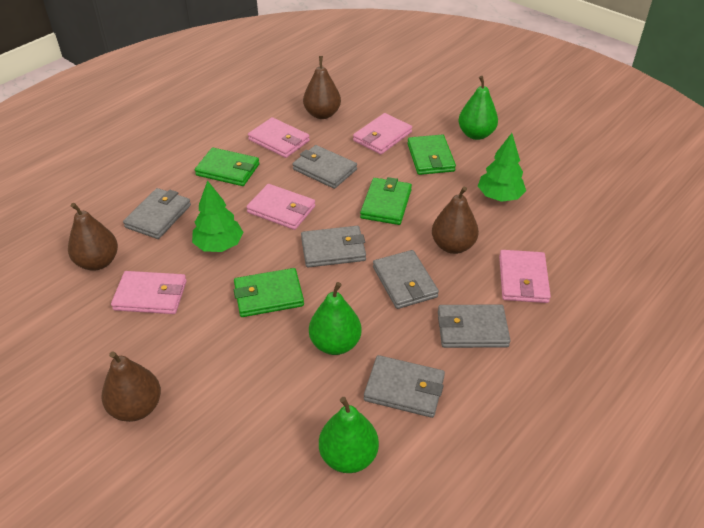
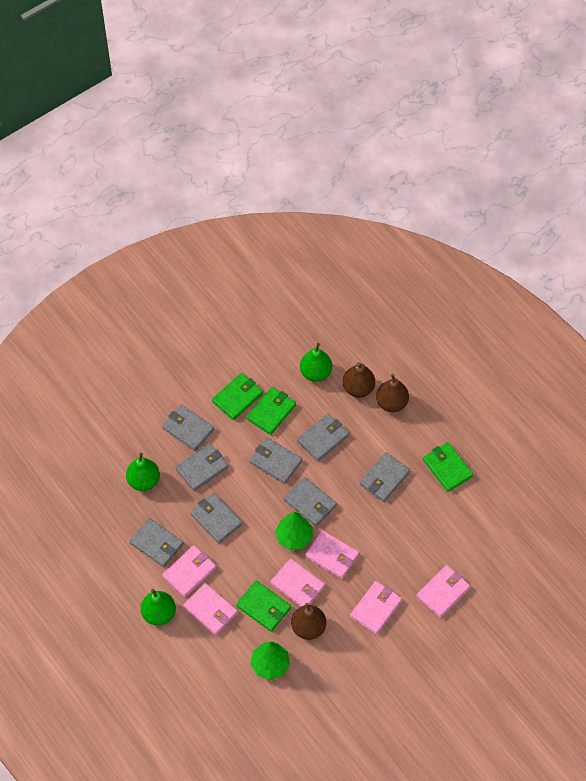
brown pear: [68,203,118,271] [101,351,161,422] [303,56,341,119] [432,186,479,254] = 4 -> [291,603,326,640] [343,362,375,397] [376,374,409,412] = 3
grey wallet: [123,188,191,239] [292,145,357,189] [301,226,366,267] [364,355,445,418] [373,250,439,309] [438,305,511,348] = 6 -> [129,518,184,567] [162,404,214,451] [175,443,228,491] [190,493,242,544] [250,437,302,484] [284,477,337,527] [297,414,349,461] [359,452,410,502] = 8
pink wallet: [111,271,187,314] [246,184,315,230] [248,117,310,158] [353,113,412,155] [499,250,551,303] = 5 -> [162,545,216,597] [183,583,238,635] [271,558,325,607] [305,530,359,579] [350,581,402,635] [416,565,470,617] = 6

